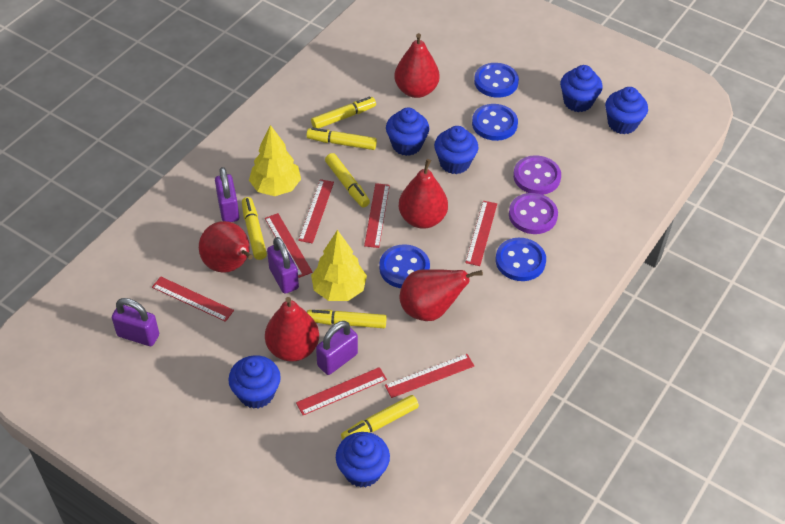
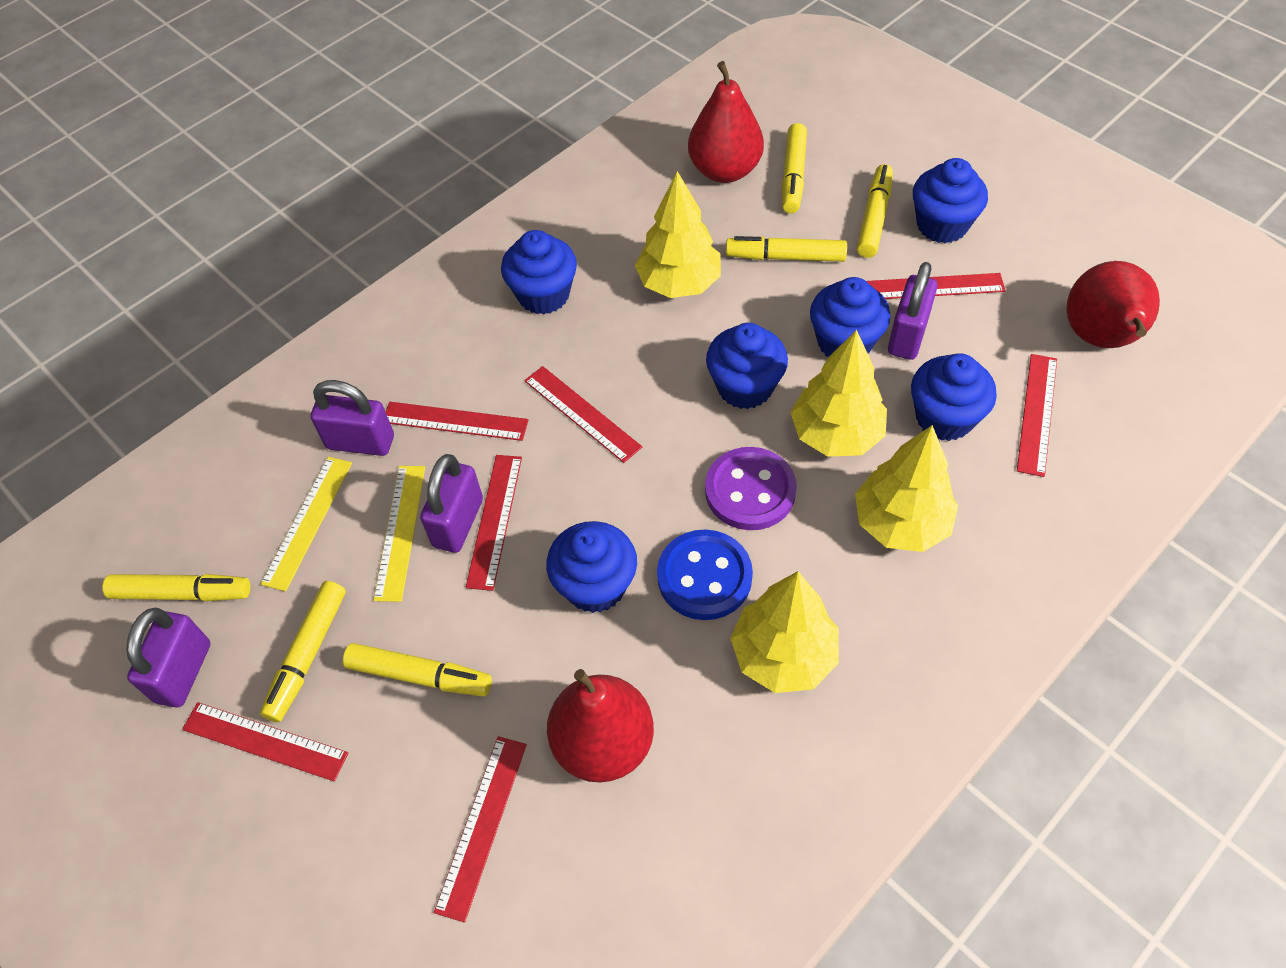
blue button: [379,244,430,288] [472,104,518,141] [474,63,519,98] [496,238,546,281] = 4 -> [657,530,753,620] = 1
purple button: [509,193,558,234] [513,155,561,195] = 2 -> [705,447,797,530] = 1
red pear: [199,221,253,273] [265,297,319,362] [394,33,440,98] [399,159,448,229] [400,269,483,321] = 5 -> [547,669,654,782] [688,61,764,183] [1066,261,1160,348] = 3
yellow ruler: none = 0 -> [261,457,352,592] [374,466,425,602] = 2
yellow tree: [249,125,301,196] [311,230,367,301] = 2 -> [635,171,721,298] [730,571,839,693] [790,329,887,457] [855,425,958,552] = 4

